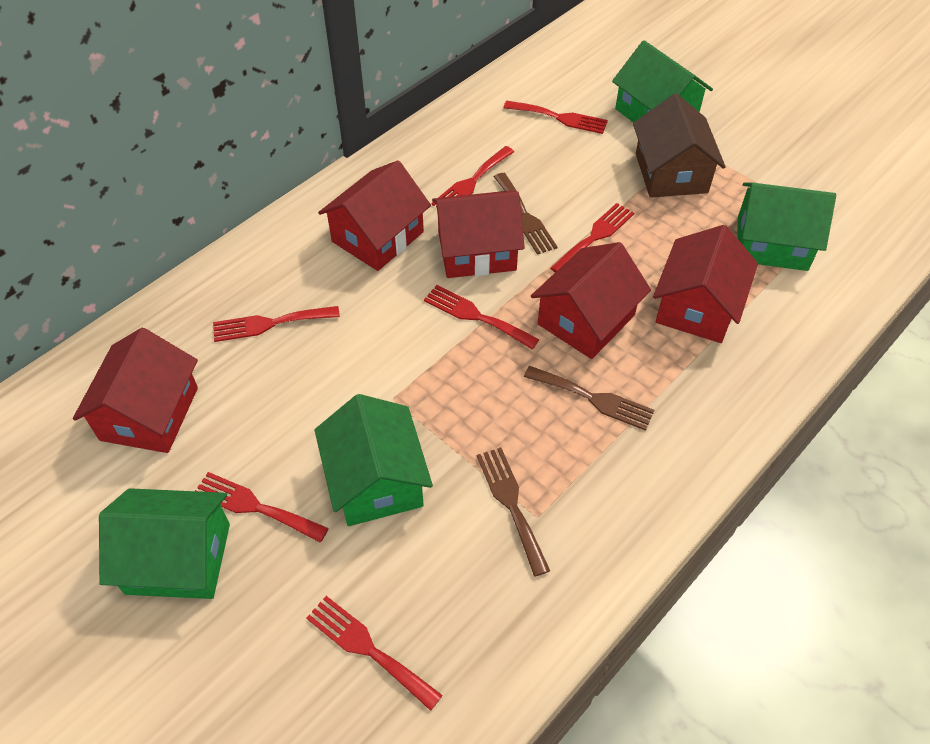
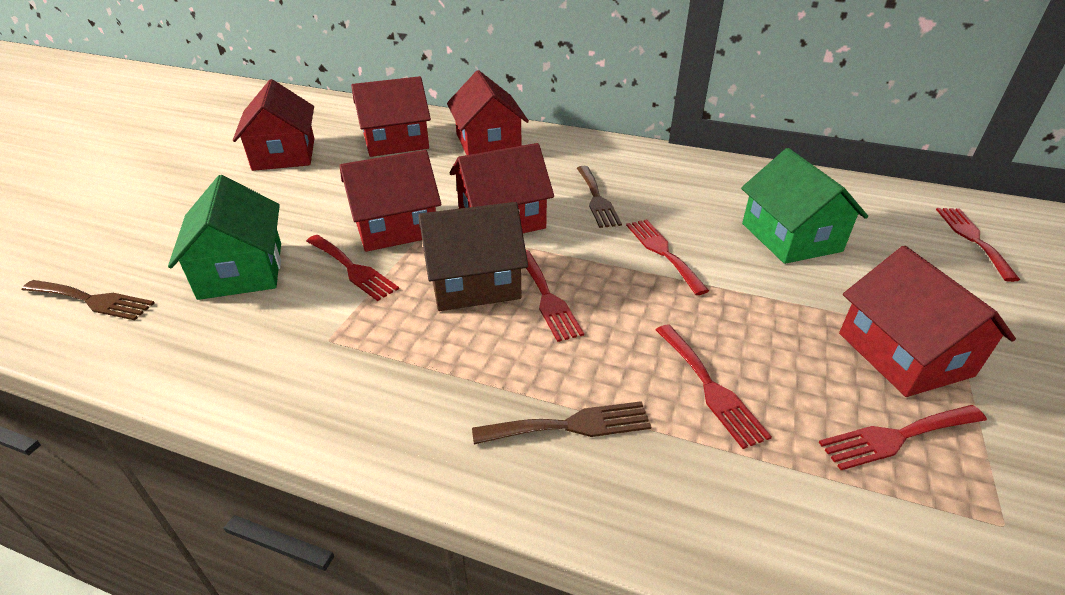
green house: [99,488,230,599] [314,394,433,526] [612,40,713,123] [737,182,836,271] = 4 -> [168,175,281,300] [741,148,868,264] = 2
red fork: [195,472,329,543] [213,306,340,342] [306,596,443,711] [424,285,540,349] [431,146,514,208] [504,101,608,134] [551,203,634,272] = 7 -> [306,235,399,301] [526,250,584,342] [626,219,709,295] [656,324,772,449] [818,405,987,470] [936,208,1020,282] = 6
red house: [73,328,198,453] [318,160,431,271] [432,191,525,278] [531,242,651,359] [653,225,758,343] = 5 -> [233,79,314,171] [340,150,441,252] [351,76,431,157] [447,70,529,155] [450,143,554,233] [839,246,1016,397] = 6

